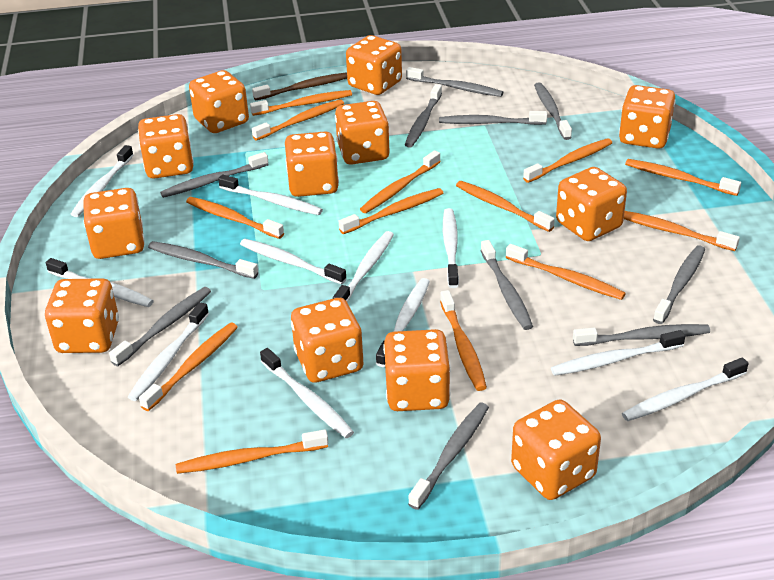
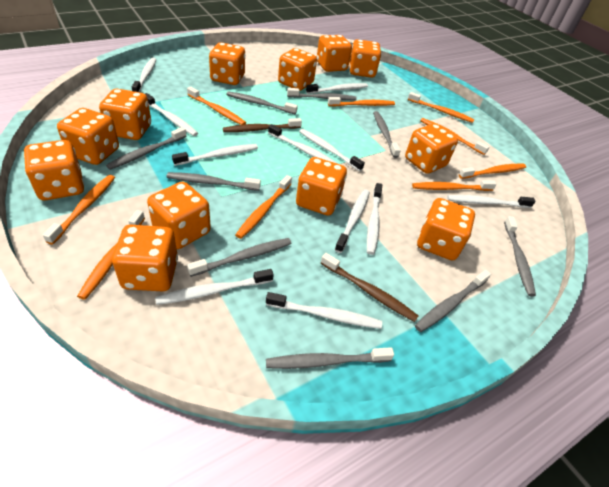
brown toothbrush: [252,72,347,100] = 1 -> [223,118,302,132] [321,253,418,322] = 2
grey toothbrush: [109,287,211,366] [148,241,258,279] [160,152,269,198] [405,84,442,148] [406,67,503,97] [408,403,489,510] [439,111,547,125] [480,240,533,330] [534,82,572,140] [573,324,710,346] [653,245,705,324] = 11 -> [106,127,186,170] [167,172,261,191] [187,238,292,277] [226,91,298,114] [266,347,394,369] [287,88,357,100] [373,111,401,158] [415,270,491,332] [504,216,536,296] = 9
orange toothbrush: [139,323,238,411] [176,430,328,474] [186,197,284,239] [250,90,352,116] [252,99,344,140] [339,188,443,234] [360,150,441,213] [440,290,487,391] [456,181,555,232] [506,244,626,300] [523,138,612,183] [624,211,740,251] [625,159,741,196] = 13 -> [43,175,115,245] [77,210,145,300] [187,87,246,125] [235,175,292,239] [328,97,395,106] [408,92,474,123] [412,180,497,191] [420,118,489,155] [459,164,526,179] = 9

